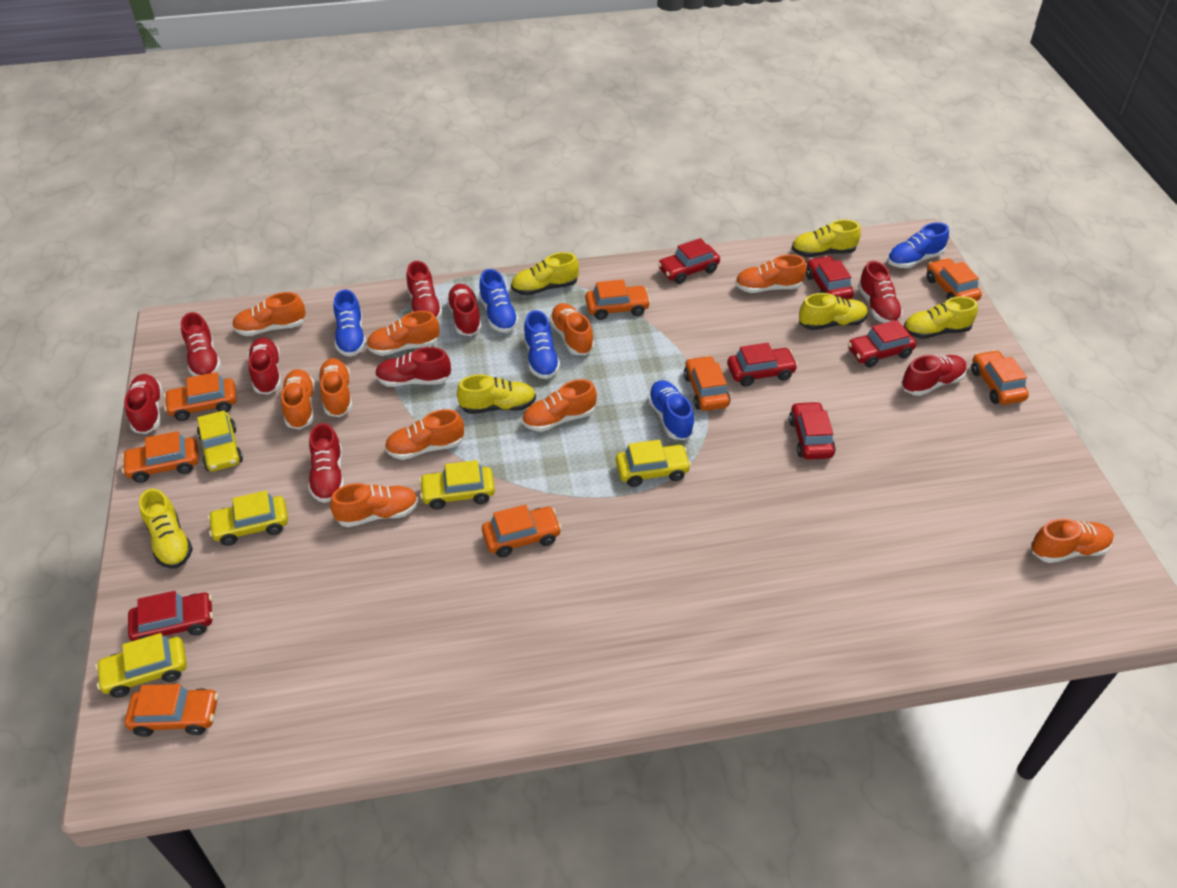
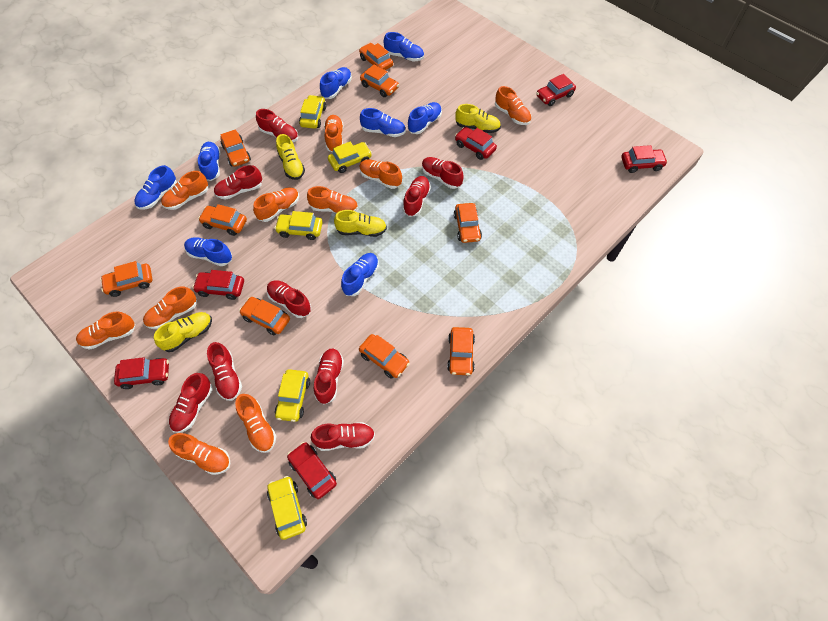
blue shoe: [334,290,366,357] [479,269,519,333] [524,310,560,379] [647,380,695,440] [887,222,949,268] = 5 -> [134,165,177,210] [184,237,232,266] [198,142,221,181] [320,67,352,99] [341,253,379,296] [360,108,406,137] [384,32,424,61] [408,102,442,134] = 8
orange car: [122,431,198,483] [125,684,218,737] [164,372,237,421] [482,505,562,558] [585,279,651,320] [684,356,730,411] [926,258,982,301] [971,350,1029,405] = 8 -> [100,261,152,297] [198,204,247,236] [220,129,251,167] [239,297,290,335] [359,43,393,70] [359,334,410,378] [360,64,399,97] [447,327,475,375] [454,203,482,243] = 9
yellow shoe: [139,488,193,569] [457,374,536,414] [511,252,579,296] [792,220,861,257] [799,293,868,330] [904,296,978,339] = 6 -> [154,312,212,352] [276,134,305,180] [334,210,387,237] [455,104,501,133] = 4

